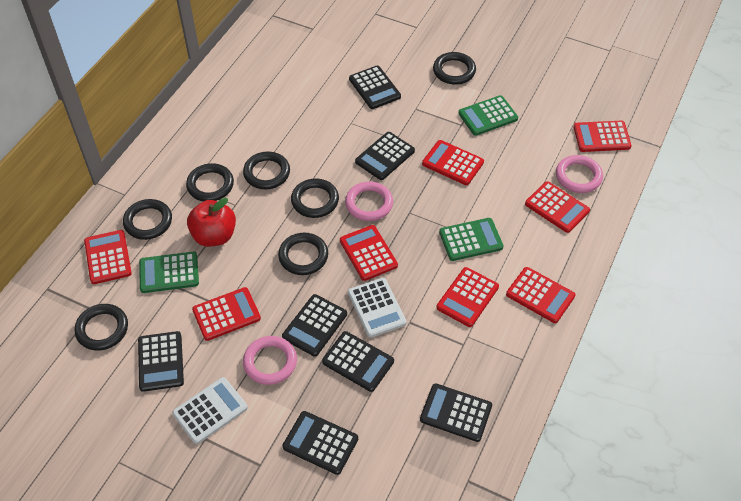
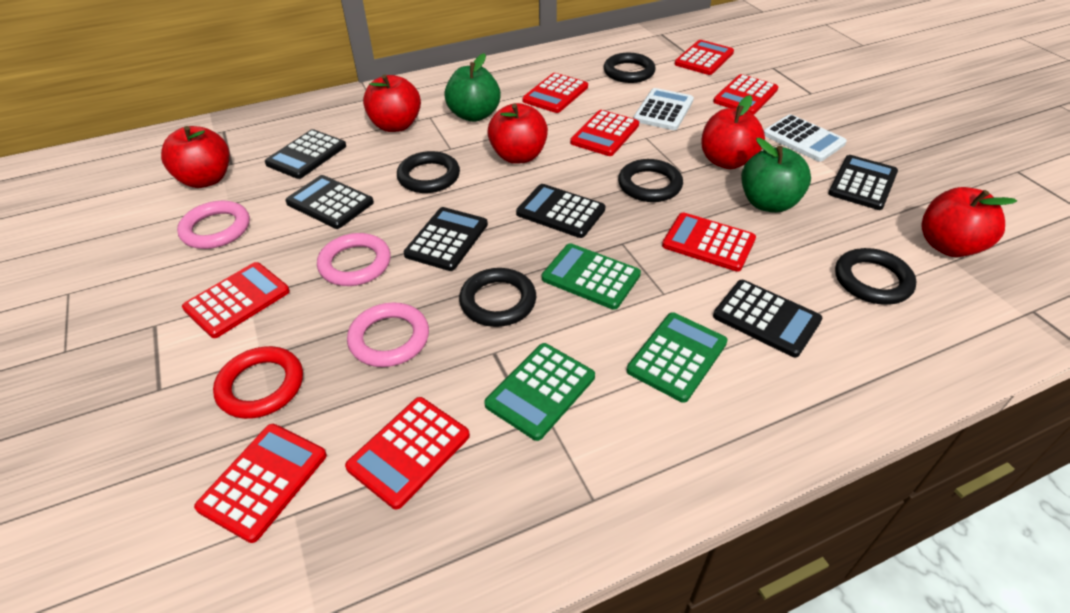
black calculator: [138,331,184,392] [282,294,347,357] [282,411,358,475] [322,331,394,392] [349,66,401,109] [355,132,415,180] [420,383,492,442] = 7 -> [265,129,346,179] [285,175,374,229] [403,207,488,271] [516,184,605,238] [713,280,822,357] [828,155,898,210] = 6
black ring: [74,304,128,351] [123,199,172,240] [186,163,234,202] [243,152,290,189] [278,233,328,275] [291,178,339,218] [433,52,476,85] = 7 -> [397,151,460,193] [459,268,536,327] [604,53,656,83] [618,159,683,202] [835,248,916,305] = 5
green apple: none = 0 -> [444,53,501,122] [741,138,811,213] = 2
red apple: [187,198,236,247] = 1 -> [161,126,230,188] [363,75,421,132] [487,103,548,164] [701,95,765,169] [921,187,1017,257] = 5
red ring: none = 0 -> [213,346,303,419] = 1

